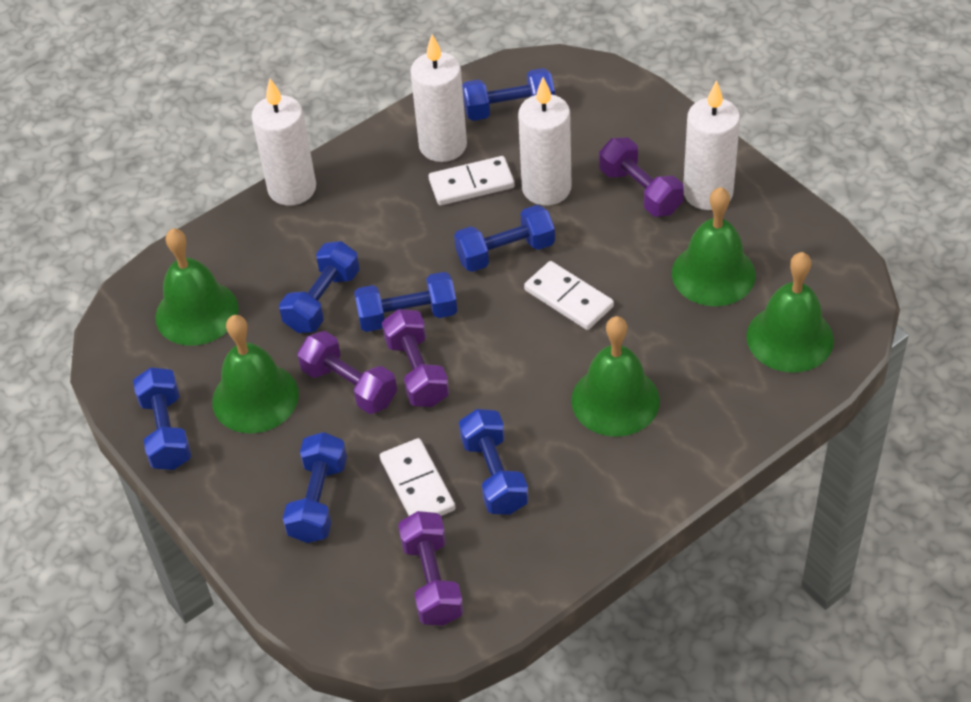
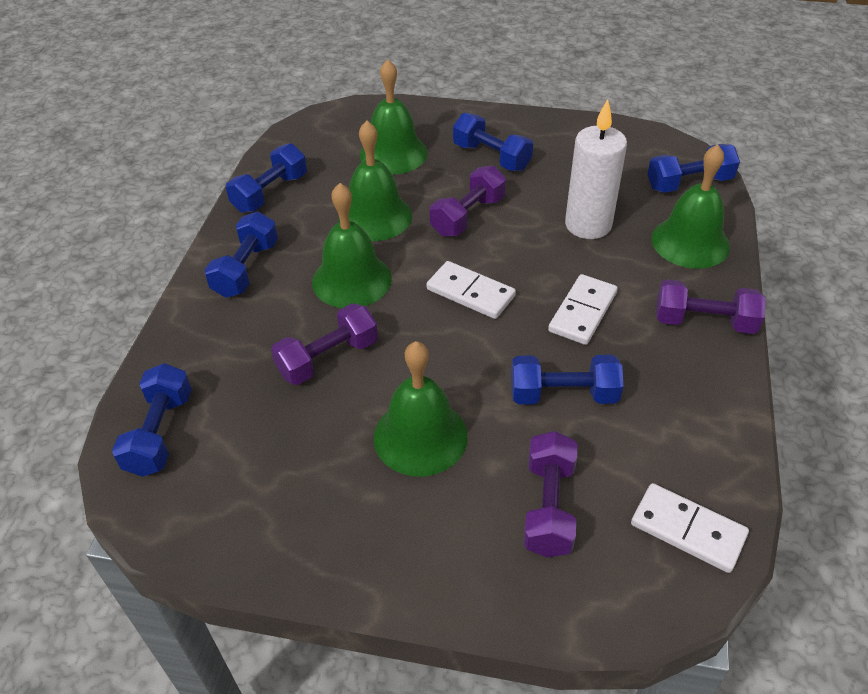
blue dumbbell: [133,367,192,470] [279,241,359,333] [283,432,347,543] [354,272,457,332] [454,205,555,272] [459,409,529,515] [462,68,555,121] = 7 -> [112,363,192,477] [205,212,278,298] [226,143,307,213] [453,113,533,171] [511,355,623,404] [647,144,740,193] = 6
white candle: [251,79,316,206] [410,34,467,162] [518,77,571,206] [683,80,740,210] = 4 -> [565,99,627,239] = 1

